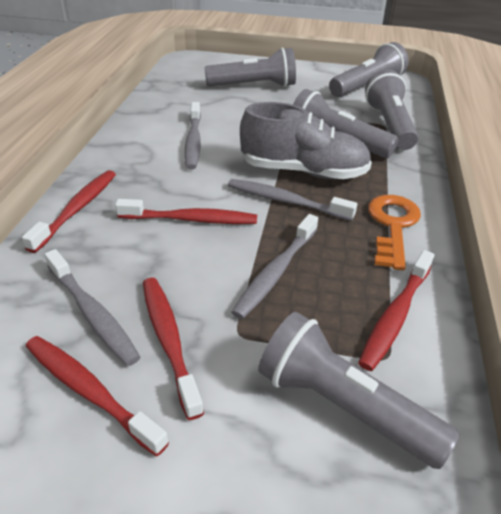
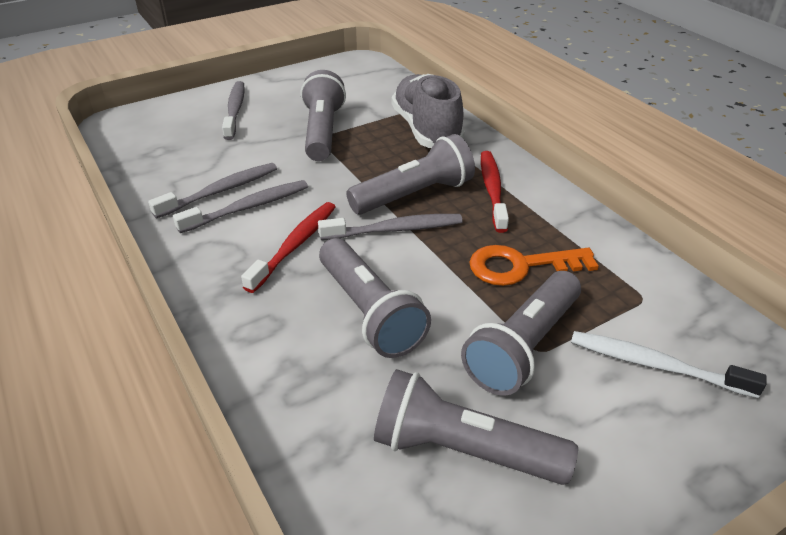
red toothbrush: [22,170,116,253] [26,336,169,456] [115,199,257,224] [143,278,204,420] [358,250,435,371] = 5 -> [241,202,336,293] [481,151,509,233] = 2
white toothbrush: none = 0 -> [571,331,767,398] = 1

